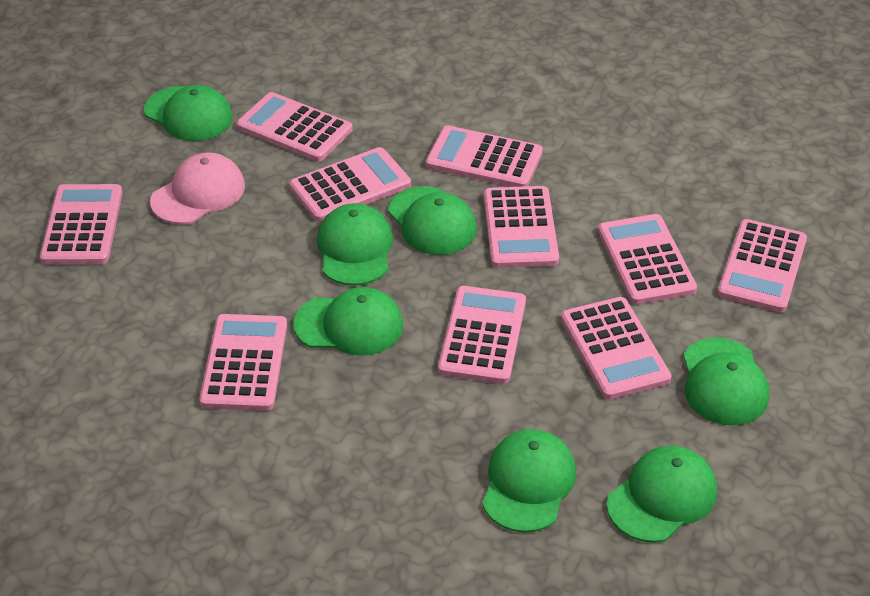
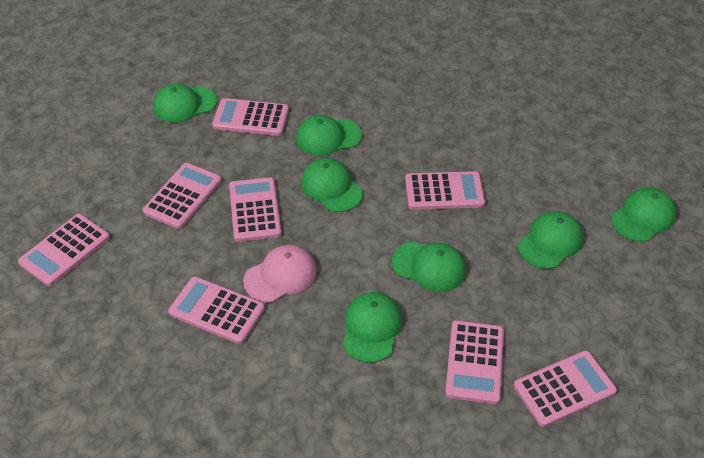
pink calculator: [40,184,123,264] [199,314,287,411] [236,92,353,162] [289,147,411,222] [426,125,543,187] [438,286,526,384] [484,186,559,268] [561,297,672,400] [598,214,697,304] [717,219,807,312] = 10 -> [18,214,110,286] [143,163,221,229] [168,276,265,344] [212,98,289,136] [229,177,281,242] [405,171,485,210] [445,320,504,404] [513,350,617,427] = 8

